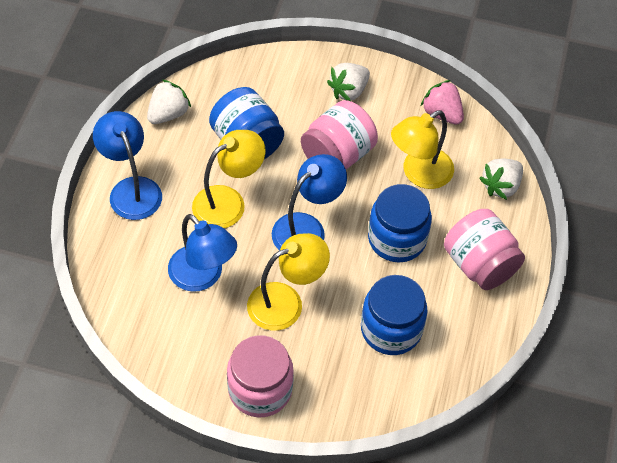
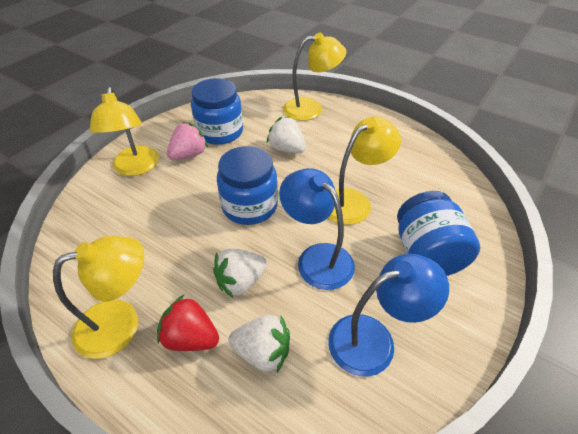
blue lamp: [93,111,162,220] [168,214,237,292] [272,154,347,251] = 3 -> [279,168,355,290] [328,254,449,377] = 2
pink jar: [227,335,294,417] [301,100,378,169] [444,209,525,290] = 3 -> none = 0
red strawberry: none = 0 -> [157,295,219,351] = 1
yellow lamp: [192,130,266,228] [247,233,330,331] [391,110,454,189] = 3 -> [53,236,144,359] [90,87,159,176] [283,33,347,121] [328,117,401,225] = 4

